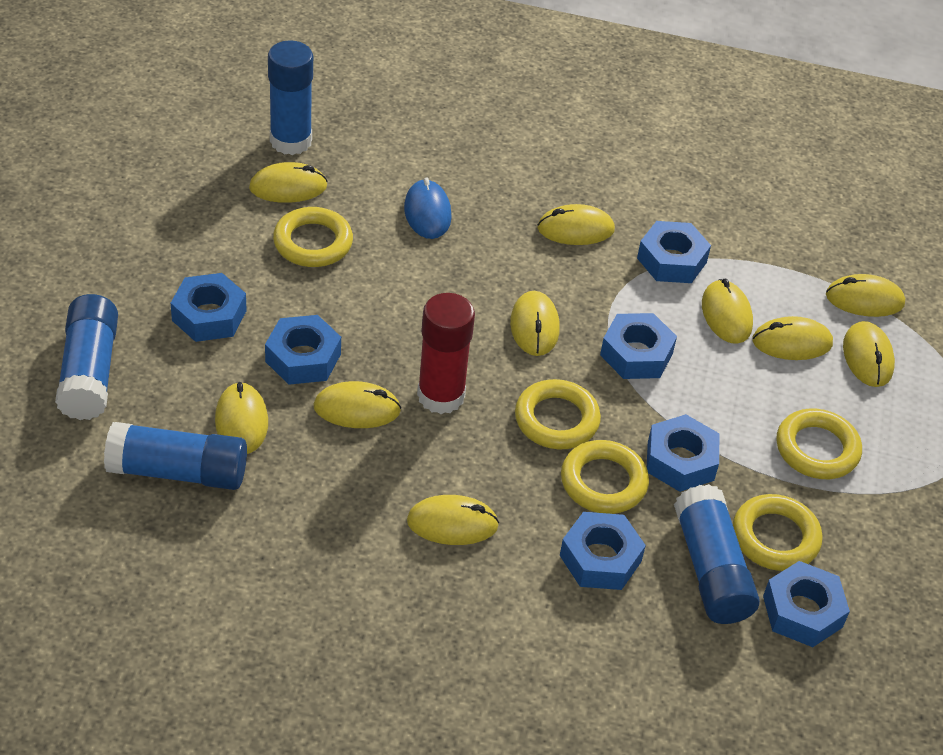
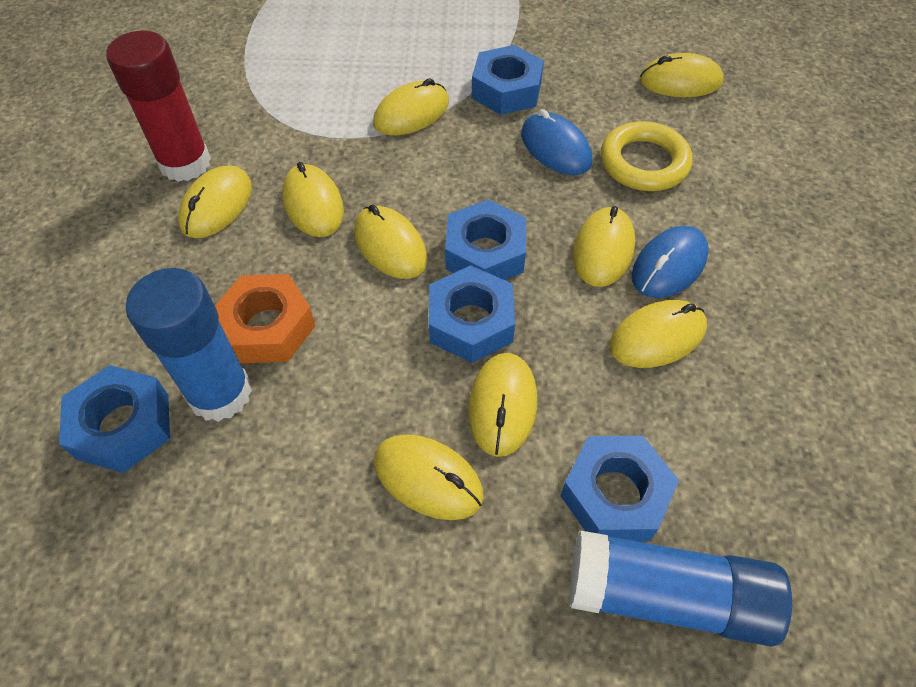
blue glue stick: [55,294,118,420] [104,422,247,490] [268,40,313,155] [674,484,760,624] = 4 -> [126,268,252,422] [569,530,792,647] = 2
blue mouse: [404,177,452,239] = 1 -> [521,109,592,175] [632,226,709,298] = 2
blue nut: [171,273,247,342] [265,315,341,385] [560,512,646,590] [600,313,677,379] [637,221,711,283] [647,414,719,492] [763,561,850,647] = 7 -> [59,365,170,473] [429,265,515,363] [445,200,526,280] [472,45,544,115] [561,436,679,542] = 5
orange nut: none = 0 -> [215,274,315,363] = 1
yellow mouse: [215,382,268,454] [249,162,328,203] [313,381,401,428] [407,495,499,545] [510,291,560,356] [537,204,615,245] [702,279,753,344] [752,316,833,360] [826,274,905,317] [843,321,895,387] = 10 -> [178,165,252,238] [282,162,344,237] [354,205,427,279] [373,78,449,135] [374,434,484,520] [468,353,537,457] [573,206,635,287] [609,300,707,368] [640,53,724,97] = 9
yellow ring: [273,207,353,267] [515,379,601,449] [561,440,649,514] [733,494,822,571] [776,408,862,479] = 5 -> [601,121,692,191] = 1

